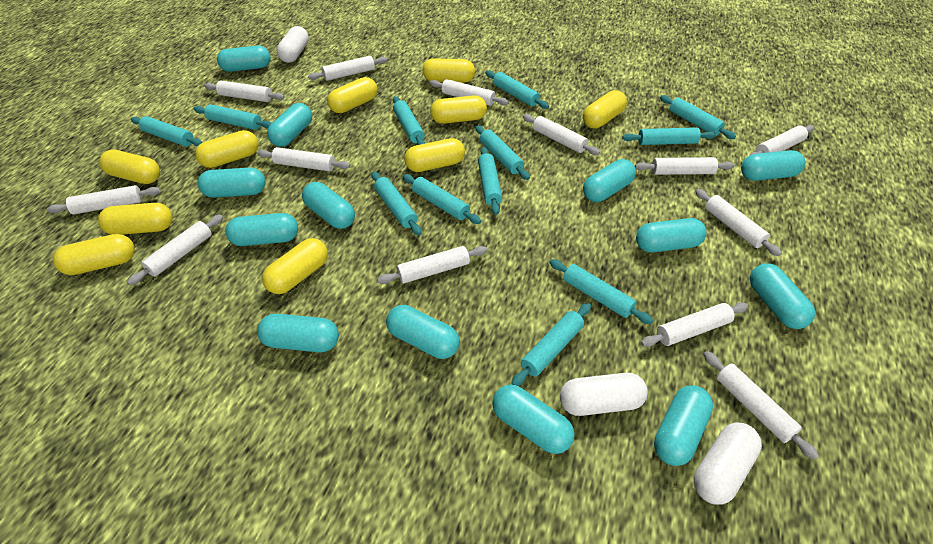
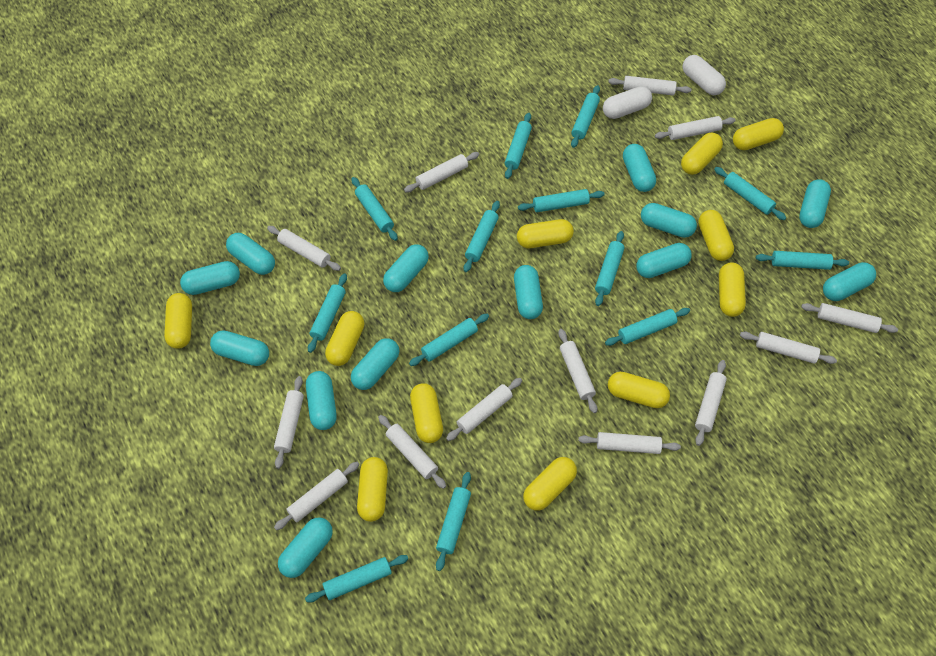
turquoise rolling pin: [131,116,202,147] [193,104,272,130] [371,172,422,235] [393,96,425,145] [403,174,481,224] [475,125,530,180] [478,147,502,215] [486,71,549,109] [511,303,591,386] [549,259,653,324] [622,127,716,145] [660,95,736,139] = 12 -> [305,555,408,603] [308,273,347,353] [352,177,398,241] [409,314,489,366] [436,472,471,571] [464,201,500,272] [505,113,532,179] [518,189,605,212] [571,85,600,148] [595,231,624,306] [605,308,690,346] [714,167,786,220] [756,251,849,270] = 13
white capsule: [277,26,309,63] [560,373,648,416] [694,422,762,505] = 3 -> [603,86,652,119] [683,55,726,95] = 2
yellow capsule: [53,234,135,275] [98,203,173,235] [99,149,160,184] [195,130,259,168] [262,238,328,294] [327,77,377,113] [404,138,465,172] [422,58,475,83] [430,95,487,124] [583,90,627,128] = 10 -> [164,293,192,349] [325,311,364,366] [357,457,388,522] [410,383,443,443] [517,219,574,248] [523,457,577,511] [608,372,670,408] [681,132,723,175] [698,210,734,261] [719,262,746,317] [733,118,784,150] = 11

